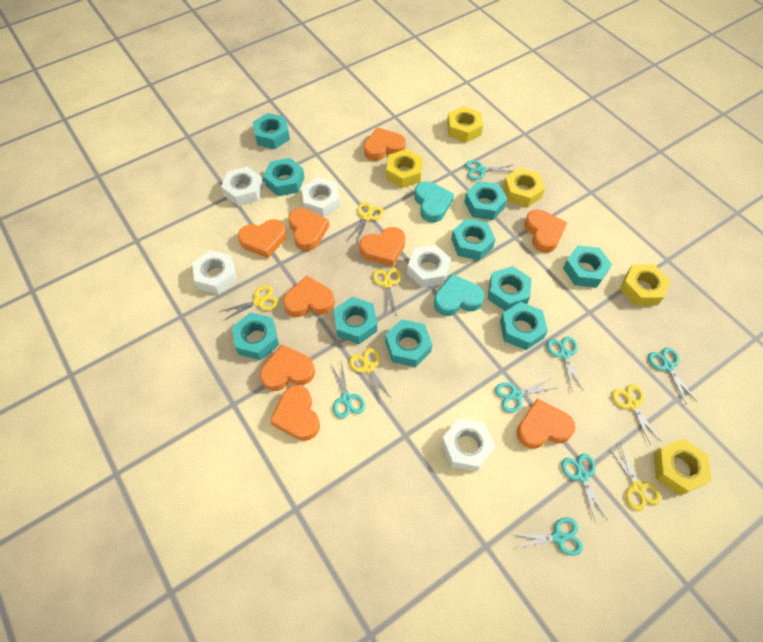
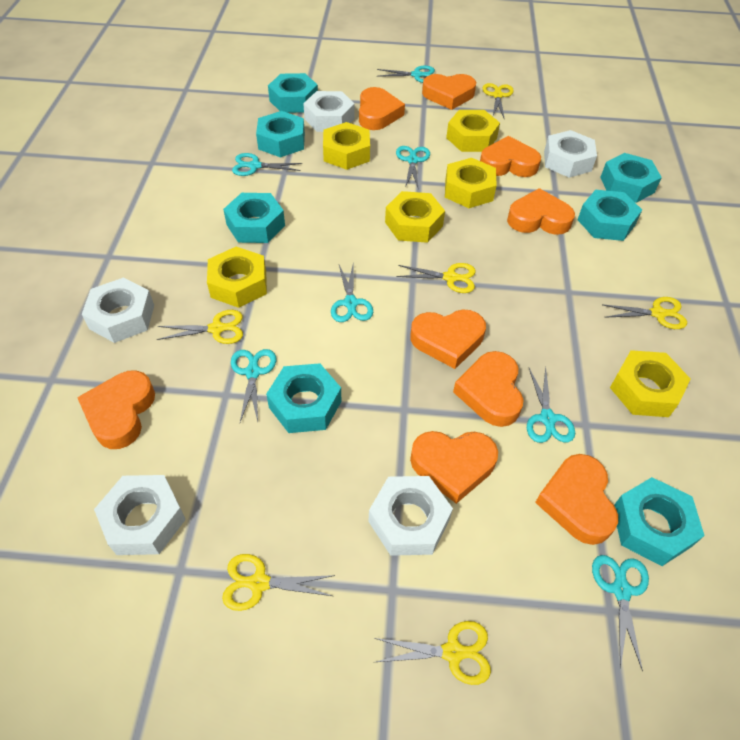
turquoise heart: [414,181,454,223] [434,274,484,316] = 2 -> none = 0
turquoise nut: [232,312,279,360] [252,113,290,149] [263,158,305,196] [334,297,377,344] [385,319,433,367] [451,218,496,260] [464,181,508,220] [488,266,532,311] [500,302,548,350] [563,246,612,288] = 10 -> [223,193,285,243] [256,111,305,158] [266,363,341,433] [268,73,318,113] [577,190,642,241] [600,153,662,203] [614,477,705,566] = 7
yellow nut: [386,149,423,188] [447,106,483,143] [503,168,545,207] [620,264,671,306] [654,439,712,496] = 5 -> [207,247,267,308] [323,122,370,170] [385,191,445,243] [445,158,497,208] [446,110,500,152] [610,350,691,417] = 6

